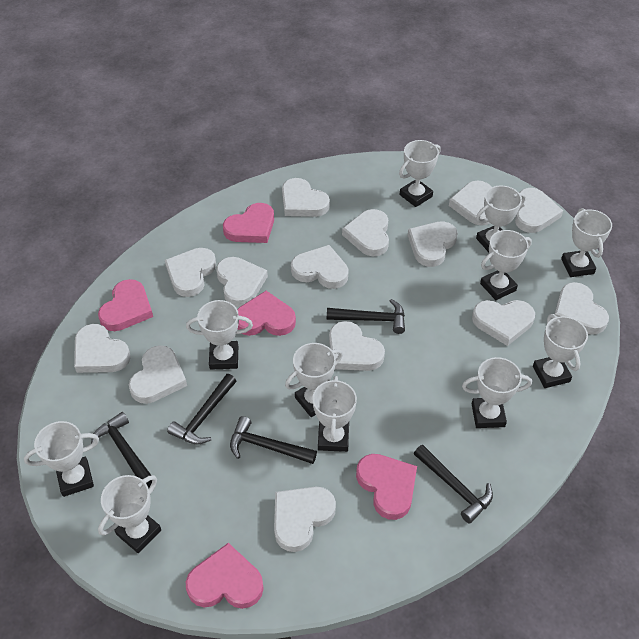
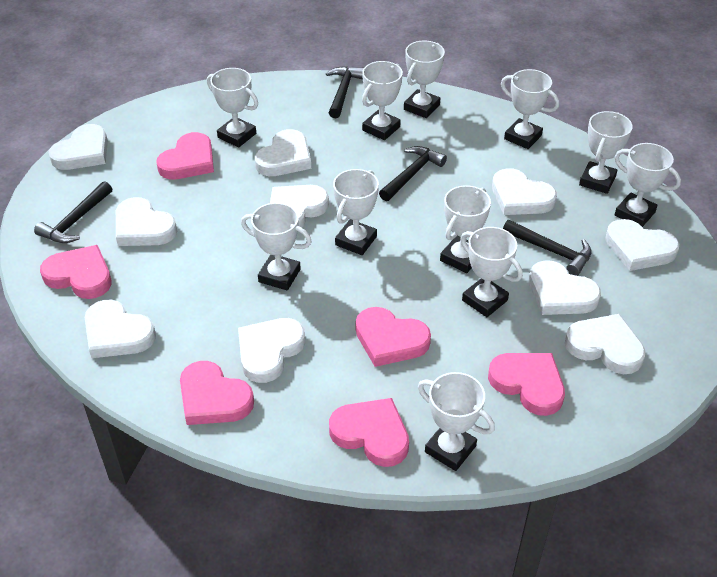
black hammer: [91,412,152,488] [167,374,236,444] [230,416,317,464] [327,299,405,334] [414,445,493,524] = 5 -> [34,181,112,243] [326,66,364,118] [379,146,447,201] [503,220,592,276] = 4
pink heart: [98,279,153,331] [186,543,264,609] [223,203,274,243] [237,291,296,336] [356,454,417,520] = 5 -> [40,245,112,299] [156,132,214,180] [180,361,254,425] [329,398,409,467] [356,307,431,367] [488,353,565,416] = 6
white heart: [74,324,131,373] [129,345,187,404] [165,248,216,297] [216,257,268,307] [274,487,336,552] [282,178,330,217] [291,245,349,289] [329,321,385,371] [342,209,389,256] [408,221,458,267] [449,181,492,226] [472,300,535,346] [515,188,563,233] [555,282,609,335] = 14 -> [48,124,108,170] [85,299,156,358] [116,197,177,246] [238,318,305,383] [255,129,311,176] [270,185,329,228] [492,168,557,215] [529,260,601,315] [565,314,646,374] [605,219,679,271] = 10

